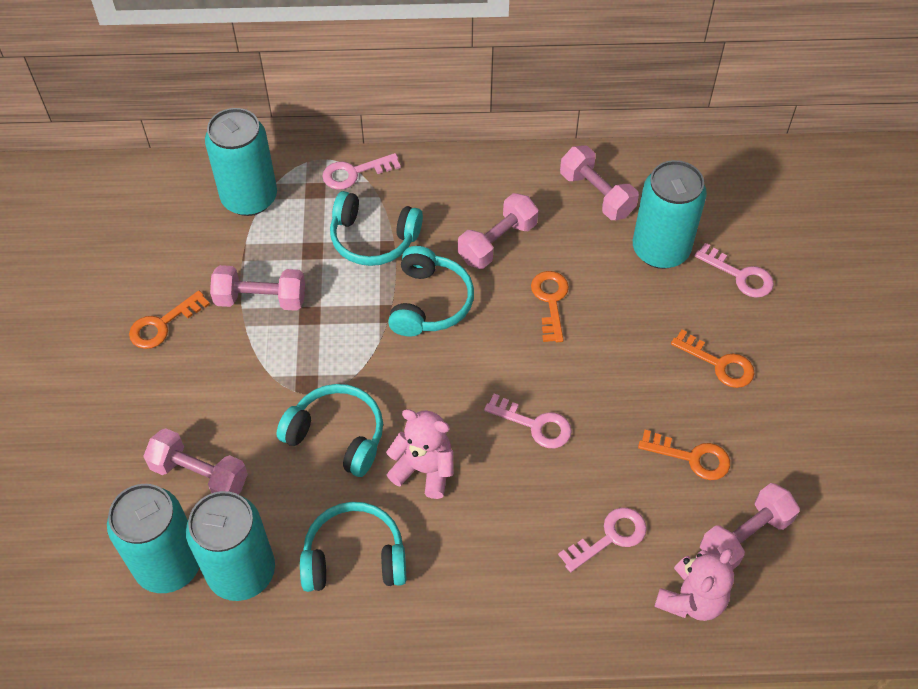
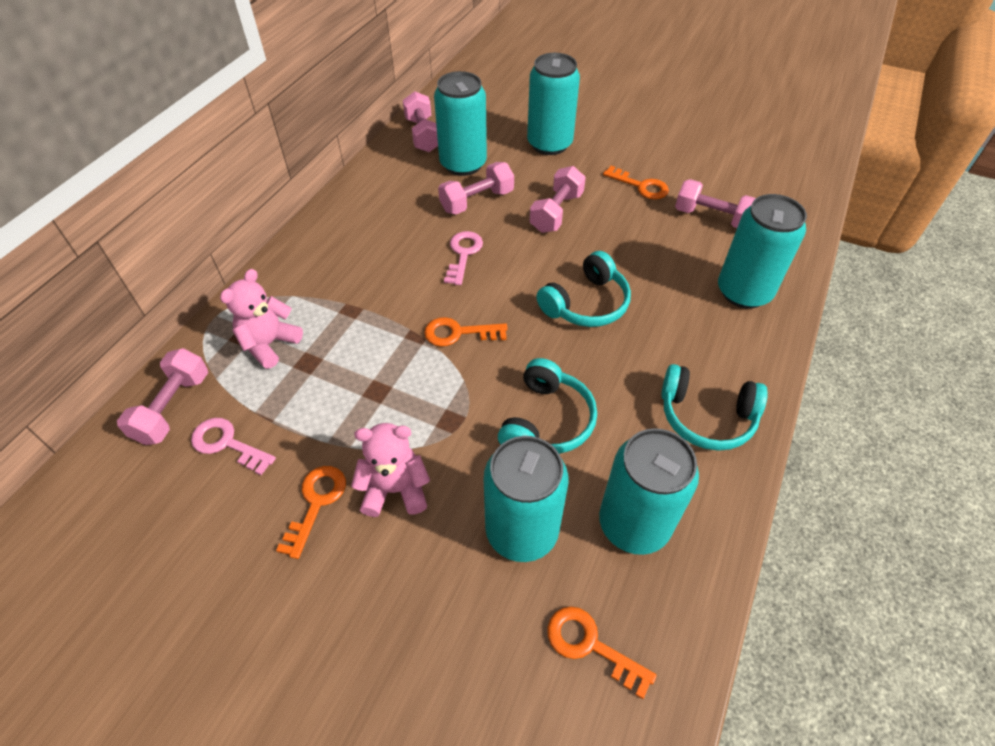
pink key: [322,153,401,190] [484,394,572,448] [558,508,647,572] [695,243,774,298] = 4 -> [191,418,276,475] [444,231,483,285] = 2
turquoise can: [107,484,199,593] [186,491,275,601] [205,108,277,216] [633,160,707,269] = 4 -> [434,71,487,176] [484,436,568,562] [527,53,580,155] [599,428,699,555] [718,194,807,308] = 5
turquoise headphones: [276,384,383,477] [300,502,406,592] [330,191,423,266] [388,246,474,337] = 4 -> [498,358,597,454] [536,251,631,327] [661,364,768,451] = 3

